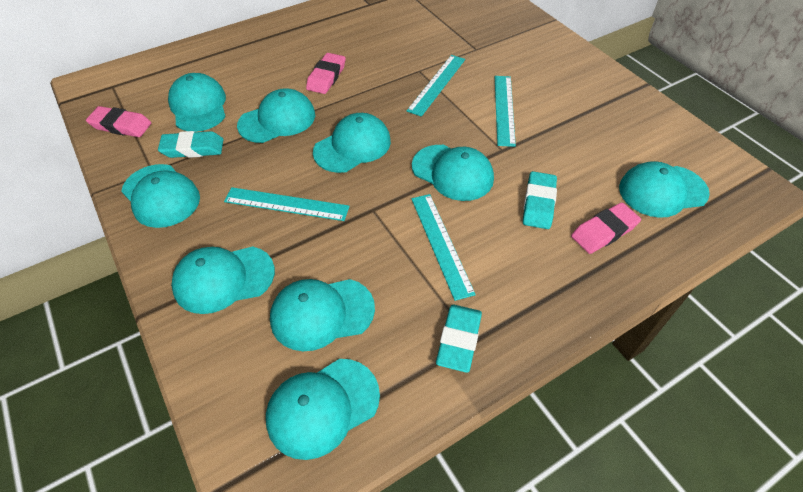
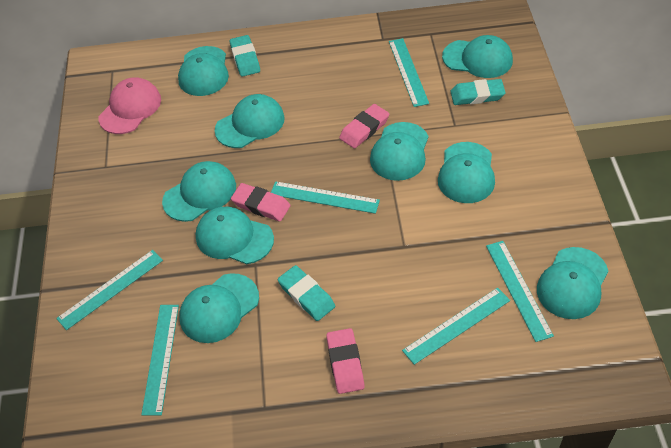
pink cap: none = 0 -> [99,77,161,134] = 1
turquoise ruler: [224,187,350,221] [407,55,465,117] [411,194,476,301] [495,76,516,147] = 4 -> [56,250,163,330] [141,305,179,416] [271,181,380,214] [389,38,429,107] [402,288,510,365] [486,241,554,342] = 6

